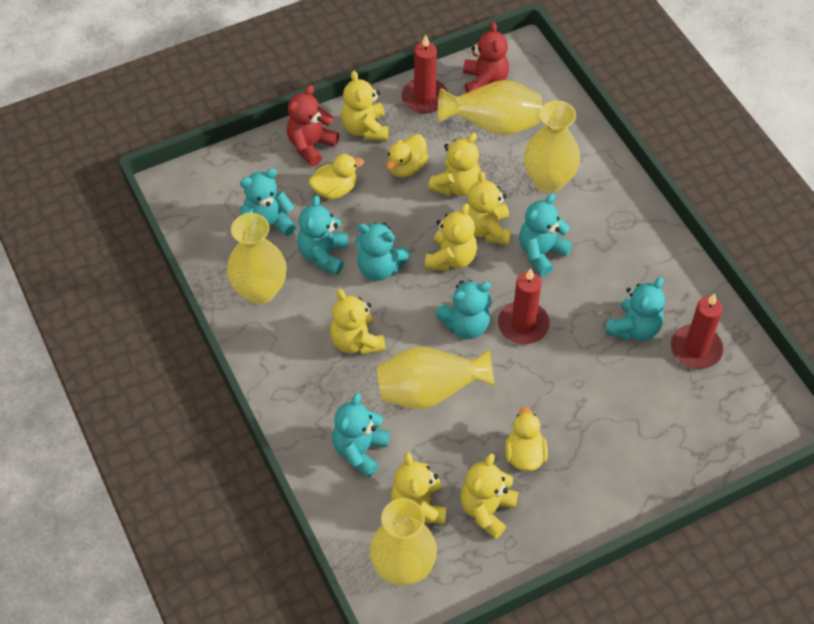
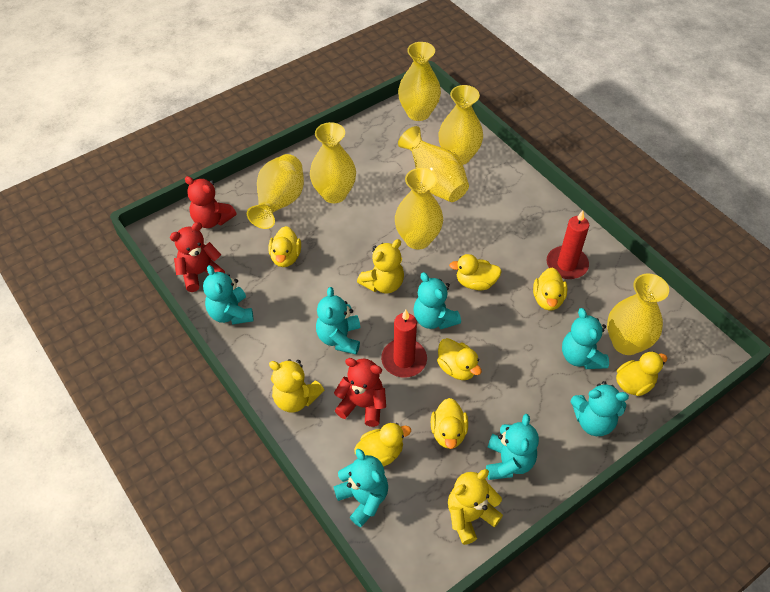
red candle: [402,35,448,114] [498,268,550,344] [671,293,723,369] = 3 -> [381,310,427,378] [547,210,589,279] = 2
red teddy bear: [287,85,339,166] [463,22,509,93] = 2 -> [170,222,225,292] [185,176,236,228] [334,358,386,427] = 3
yellow duck: [309,154,364,199] [386,134,429,177] [505,407,548,471] = 3 -> [268,226,301,267] [354,423,411,467] [431,398,468,449] [437,338,482,380] [449,254,502,291] [533,268,567,311] [616,351,667,396] = 7
yellow teddy bear: [330,289,386,355] [341,71,388,141] [391,452,446,524] [425,203,477,271] [428,133,481,196] [460,453,518,539] [467,171,511,245] = 7 -> [269,359,324,412] [357,239,404,293] [448,469,503,545] = 3
yellow vase: [227,213,287,304] [370,498,437,586] [377,347,495,409] [438,80,542,135] [524,100,581,193] = 5 -> [247,154,304,229] [310,122,356,203] [395,168,443,250] [398,42,441,121] [398,126,469,202] [438,85,483,165] [607,273,669,355] = 7

